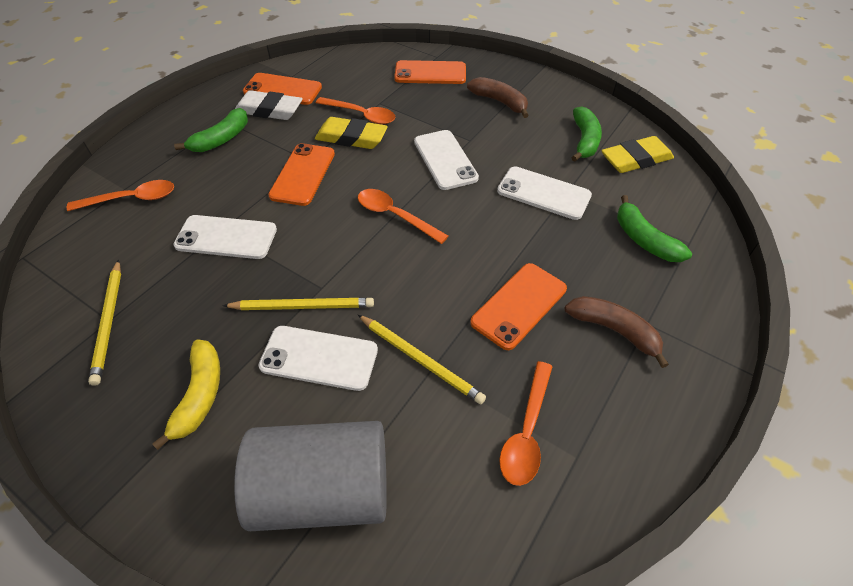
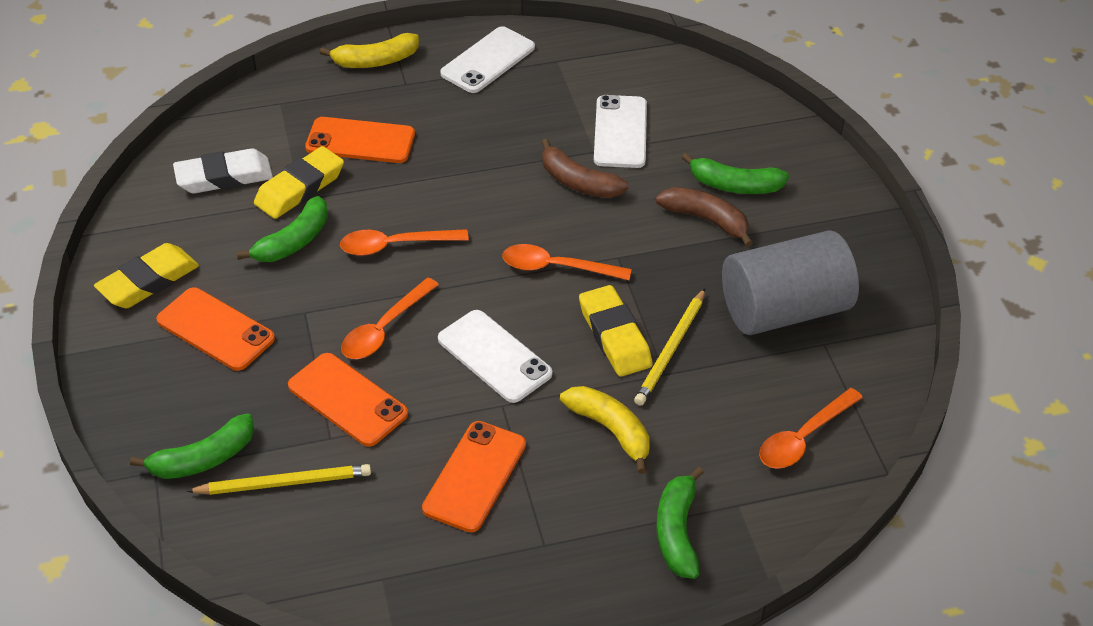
green banana: [174,108,248,152] [571,107,602,161] [617,195,692,262] = 3 -> [130,414,254,479] [237,196,328,262] [656,466,704,579] [681,153,789,194] = 4
white phone: [173,215,277,259] [258,326,378,391] [414,130,479,190] [497,166,592,220] = 4 -> [438,310,552,403] [440,26,535,93] [594,95,647,168] = 3
yellow banana: [152,339,220,450] = 1 -> [320,33,419,68] [560,386,650,474] = 2
yellow eraser: [315,117,388,149] [601,136,674,173] = 2 -> [94,243,199,308] [254,146,344,219] [579,285,653,377] = 3
yellow pencil: [88,260,121,386] [223,298,374,310] [358,315,486,404] = 3 -> [186,464,371,495] [634,289,705,406] = 2

